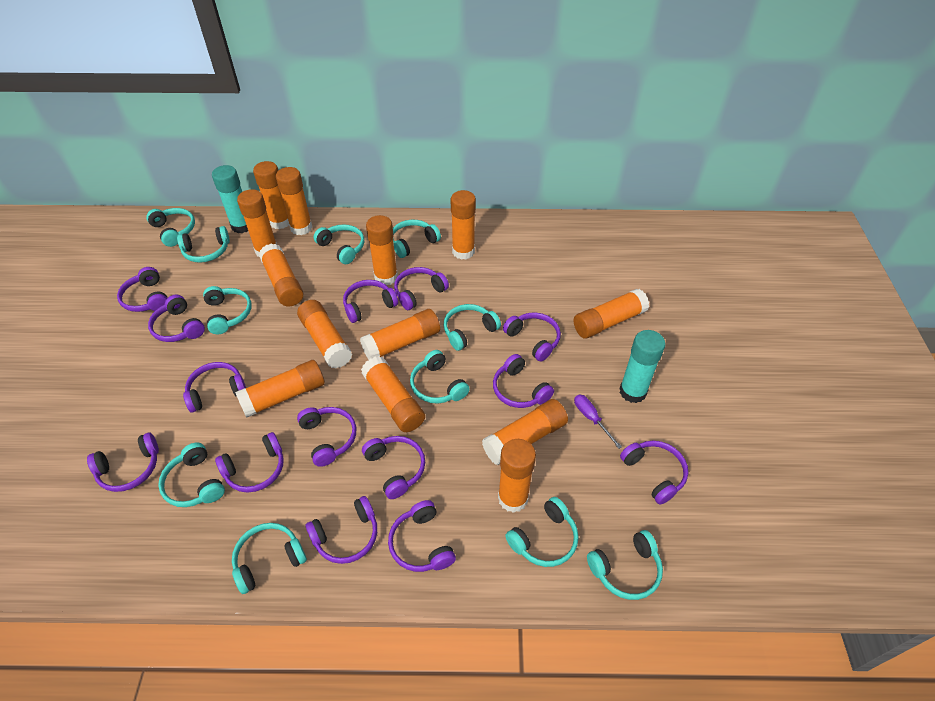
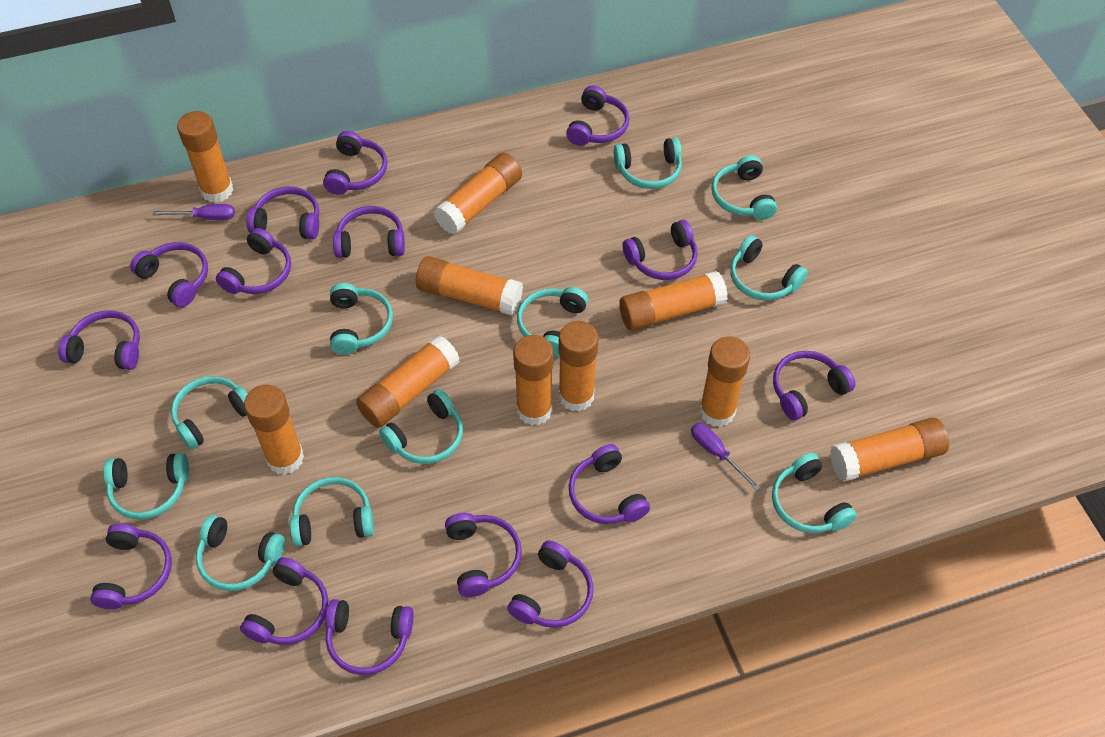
orange glue stick: [235,360,325,418] [237,189,277,257] [253,161,289,229] [259,244,303,307] [276,167,312,235] [297,300,353,368] [360,309,440,360] [361,356,425,432] [366,215,398,286] [451,190,476,260] [482,399,568,465] [498,439,536,513] [574,289,649,338] = 13 -> [177,111,233,203] [244,384,304,475] [356,335,460,428] [416,256,523,316] [433,153,522,235] [513,335,553,425] [558,321,599,412] [619,271,728,331] [700,336,750,427] [830,418,949,482] = 10
purple headphones: [87,433,159,492] [117,267,167,312] [148,295,205,342] [183,362,246,412] [215,432,284,492] [297,407,356,467] [305,496,377,564] [343,280,398,323] [362,436,425,499] [388,500,456,572] [394,267,449,310] [493,354,554,408] [503,312,561,362] [620,441,688,505] = 14 -> [58,311,140,370] [90,523,172,609] [130,242,208,307] [216,228,291,294] [240,557,328,645] [246,187,319,239] [323,131,387,195] [325,599,413,675] [333,206,405,258] [445,513,522,597] [507,540,593,628] [566,86,630,146] [569,444,650,524] [622,220,698,280] [773,351,856,420] = 15
purple screwdriver: [574,395,622,449] = 1 -> [153,204,235,220] [691,423,760,490] = 2
turquoise glue stick: [212,165,248,233] [619,330,665,403] = 2 -> none = 0

